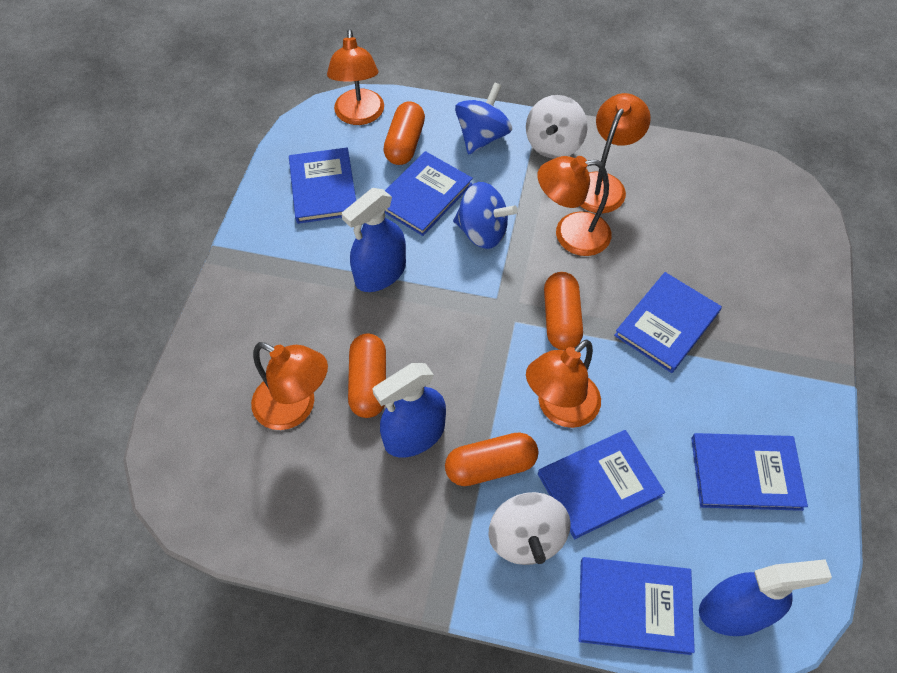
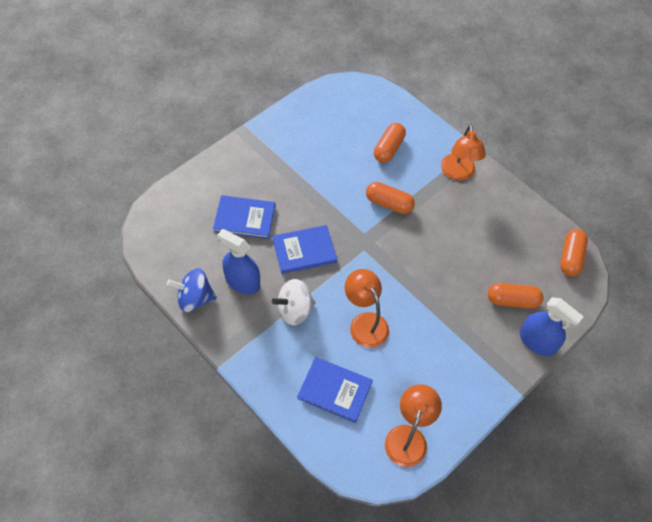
blue book: [289,148,356,224] [385,151,473,236] [538,430,665,540] [579,557,695,655] [614,272,722,373] [691,433,808,511] = 6 -> [213,195,275,239] [272,225,337,274] [297,357,373,423] = 3
blue spinning top: [453,182,518,249] [455,82,512,155] = 2 -> [167,268,217,312] = 1
blue spray bottle: [341,188,406,292] [372,363,446,457] [699,559,832,636] = 3 -> [217,229,260,294] [520,297,584,357] = 2
orange lamp: [251,342,328,430] [327,29,384,125] [526,339,601,428] [538,156,612,256] [581,93,651,213] = 5 -> [345,269,389,348] [385,384,442,467] [441,124,486,181] = 3
white spinning top: [488,492,571,565] [526,95,588,159] = 2 -> [272,279,316,325] = 1

